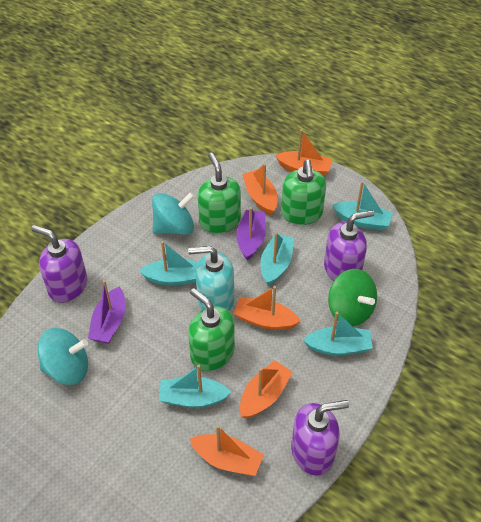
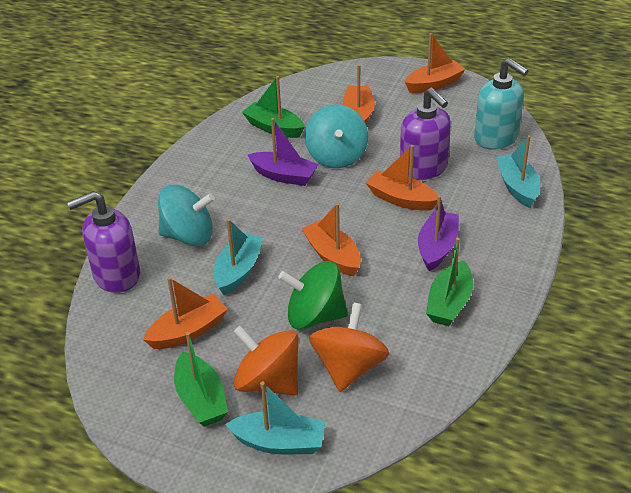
green boat: none = 0 -> [174,332,228,427] [242,76,305,138] [426,238,473,326] = 3
green soap dispenser: [188,288,235,371] [198,153,241,233] [281,160,326,225] = 3 -> none = 0
orange spinning top: none = 0 -> [233,325,299,395] [309,303,389,392] = 2
purple soap dispenser: [31,225,87,303] [291,400,349,476] [324,210,374,281] = 3 -> [67,191,140,293] [400,88,451,180] = 2
turquoise boat: [139,241,199,286] [159,365,231,408] [260,233,294,286] [303,312,373,356] [333,181,393,231] = 5 -> [214,219,264,295] [225,382,326,454] [496,135,540,208] = 3

